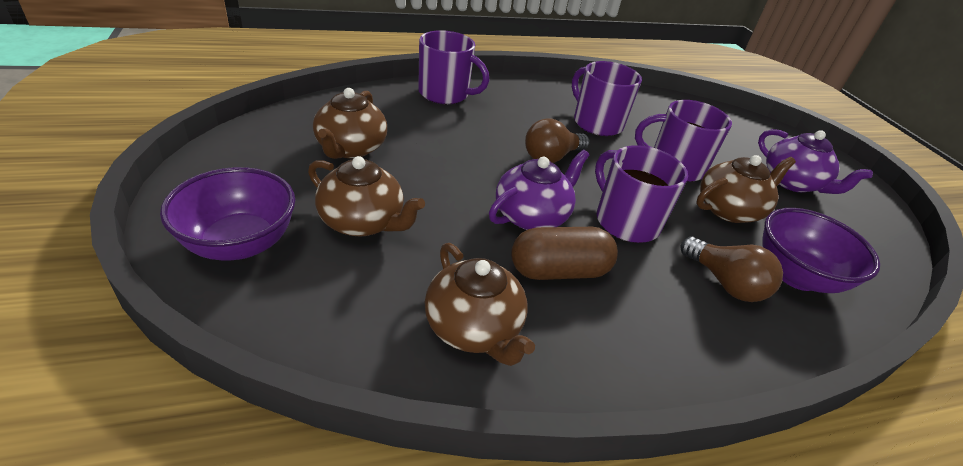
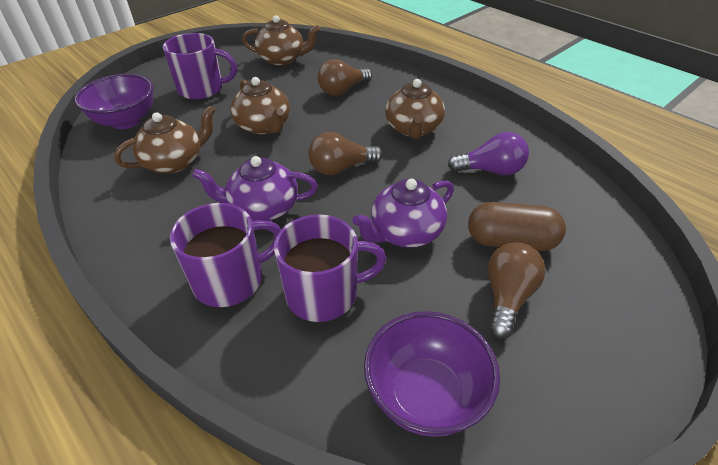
brown light bulb: [525,119,589,163] [681,237,783,302] = 2 -> [308,132,383,175] [317,59,372,96] [488,242,546,339] = 3
purple light bulb: none = 0 -> [448,132,529,175] = 1
purple mug: [418,30,490,104] [572,61,642,136] [595,145,688,243] [635,100,732,182] = 4 -> [163,33,237,100] [170,203,281,307] [274,215,386,322] = 3

